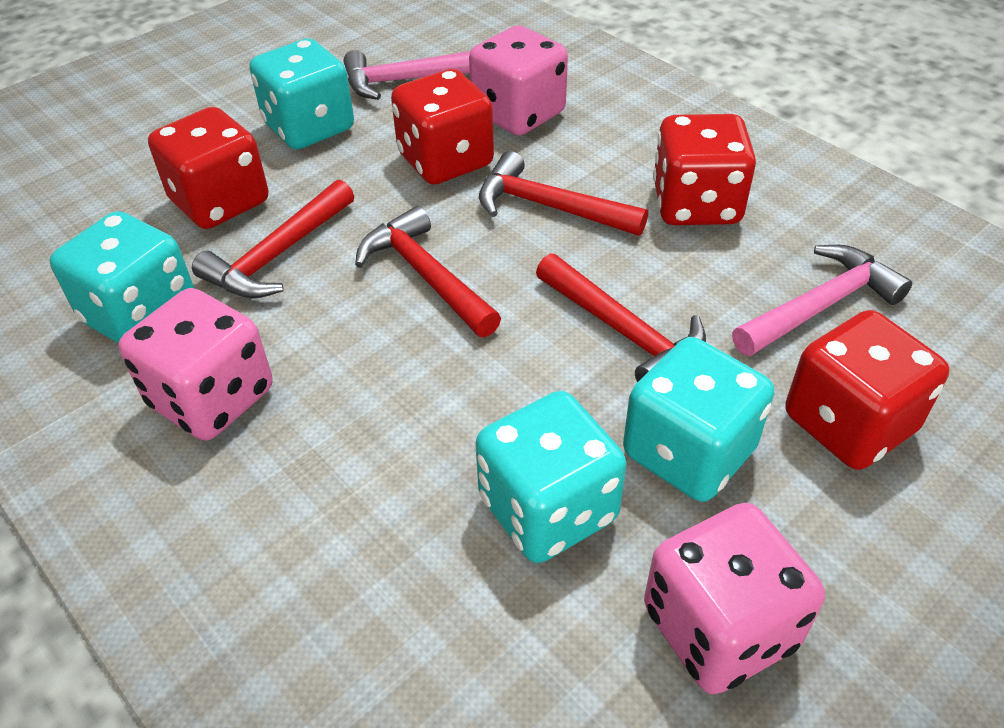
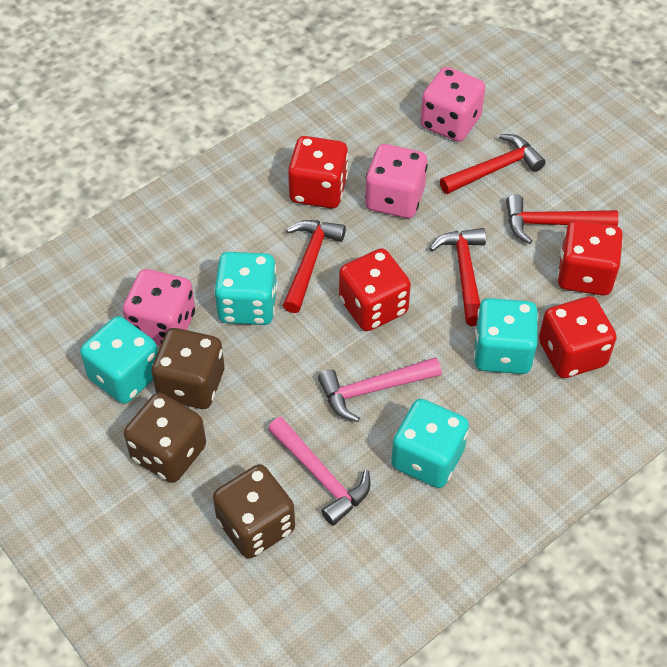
brown dice: none = 0 -> [124,393,206,483] [151,328,224,409] [213,464,295,559] = 3

